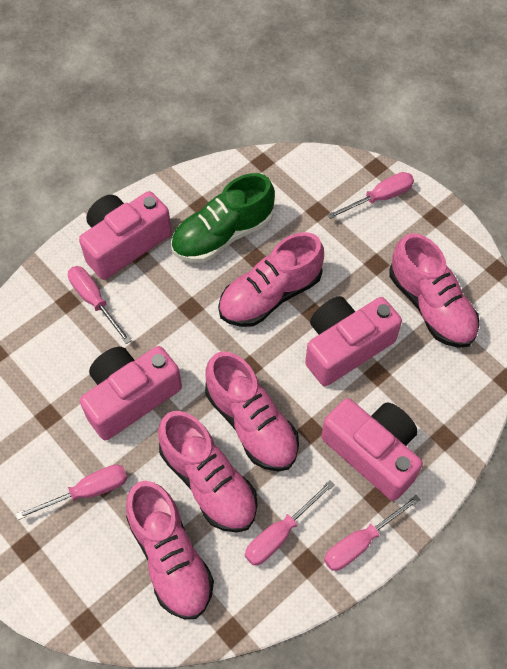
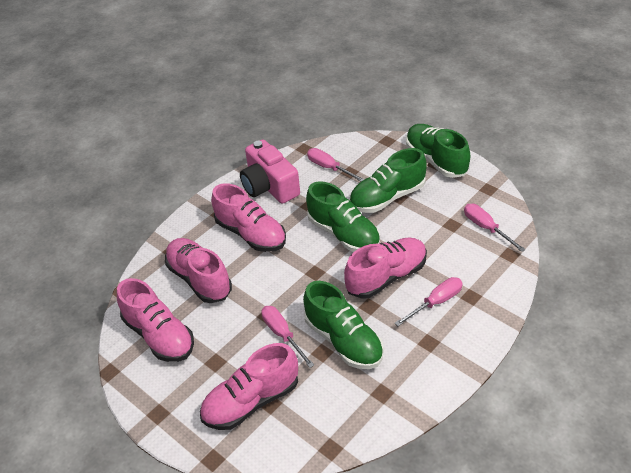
green shoe: [171,173,275,263] = 1 -> [303,281,384,369] [306,181,380,252] [349,148,426,213] [406,124,470,178] = 4
pink camera: [79,191,172,280] [80,346,182,440] [305,296,402,387] [321,398,423,501] = 4 -> [240,140,300,204] = 1
pink screwdriver: [16,464,128,520] [68,266,131,344] [245,480,334,566] [324,495,420,571] [328,172,414,219] = 5 -> [261,306,314,368] [307,148,364,181] [394,277,463,326] [464,204,526,252] = 4

